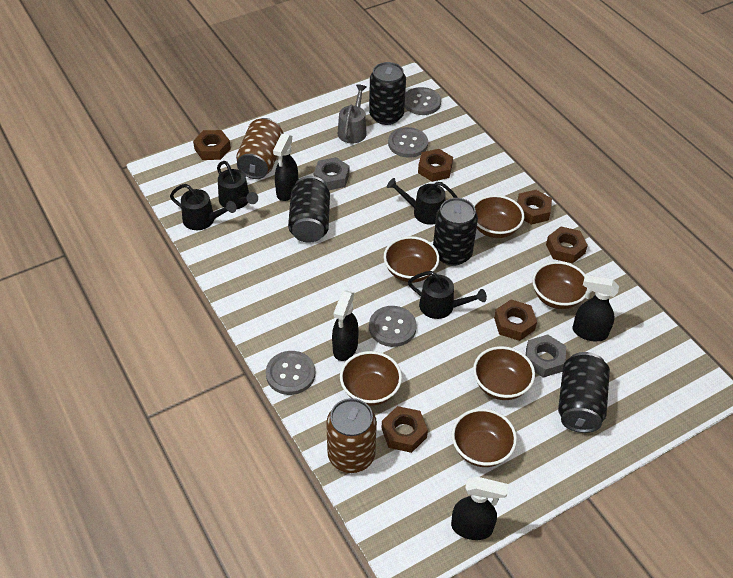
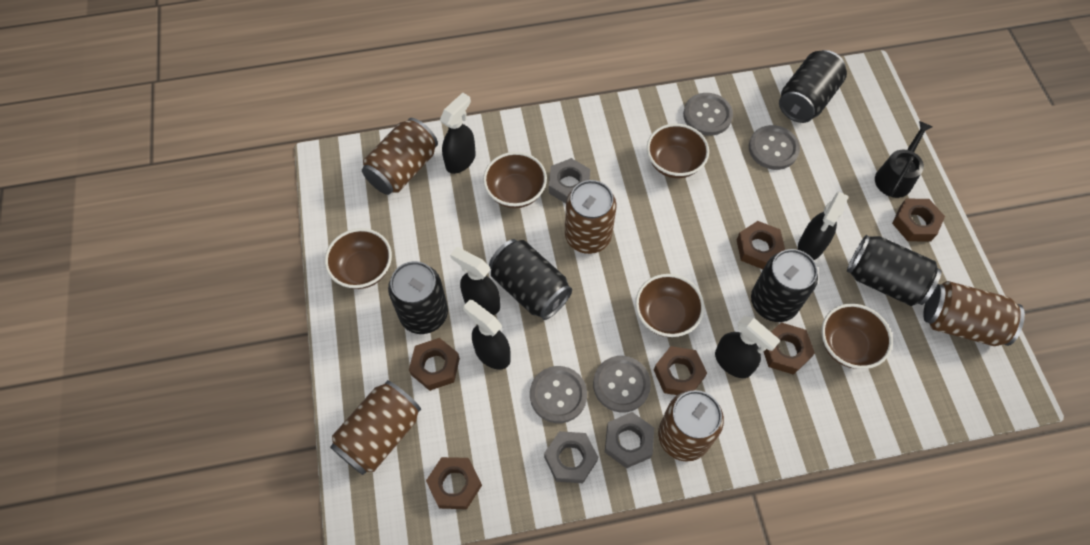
black can: [288,176,330,243] [369,62,406,125] [433,198,478,266] [558,352,610,433] = 4 -> [388,261,448,334] [489,239,572,320] [751,249,818,322] [779,50,847,123] [847,235,942,306] = 5
black spray bottle: [273,134,298,201] [332,290,359,361] [451,477,508,540] [573,275,619,342] = 4 -> [440,93,476,174] [450,247,500,315] [463,300,511,370] [715,316,781,378] [798,192,848,260] = 5
black watering can: [170,184,236,230] [217,161,258,209] [387,178,458,225] [408,271,487,319] = 4 -> [875,121,932,198] = 1
brown bowl: [340,351,402,406] [384,236,440,283] [452,408,517,467] [473,195,524,238] [473,346,535,400] [532,261,588,309] = 6 -> [325,228,392,289] [483,152,547,208] [635,274,704,337] [647,124,709,178] [821,304,893,369] = 5
brown can: [236,118,284,179] [326,398,377,473] = 2 -> [330,380,421,475] [362,118,438,195] [565,180,616,254] [658,390,724,462] [923,281,1025,346] = 5
grey nut: [314,157,350,190] [526,334,566,378] = 2 -> [544,431,598,483] [549,158,590,203] [605,412,654,468] = 3
grey watering can: [338,84,367,144] = 1 -> none = 0

